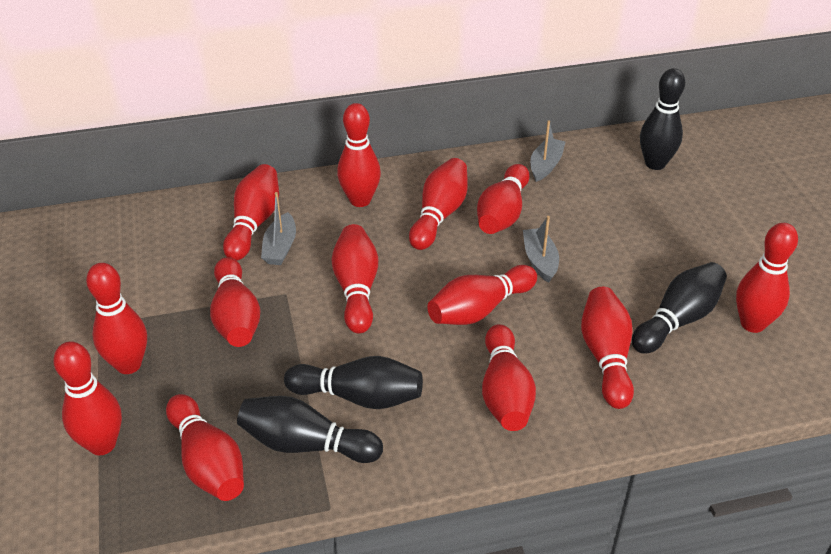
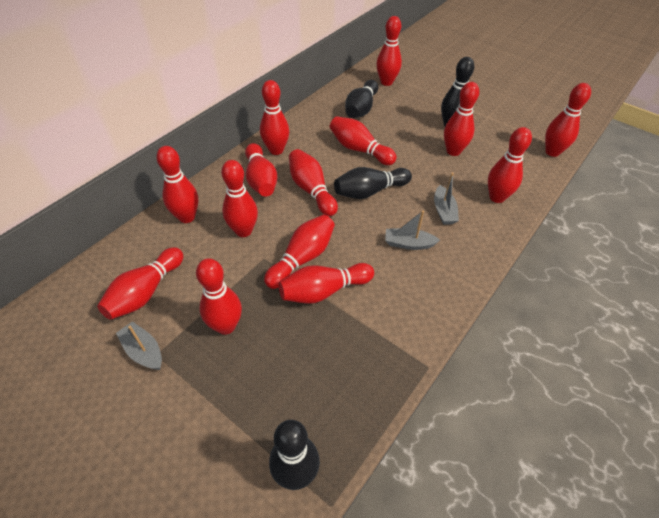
red bowling pin: [53,341,122,455] [86,263,147,374] [166,394,244,501] [210,257,260,347] [223,164,279,261] [331,224,378,334] [337,103,381,207] [409,158,468,250] [427,265,537,325] [477,164,530,234] [482,324,536,431] [581,287,634,409] [736,223,798,333] = 13 -> [97,247,183,320] [156,146,198,223] [196,258,242,335] [221,160,258,237] [245,143,277,196] [260,80,289,155] [264,215,335,289] [279,263,374,304] [289,149,338,216] [330,116,397,165] [376,16,402,86] [444,82,479,156] [488,127,532,203] [545,83,591,157] = 14

